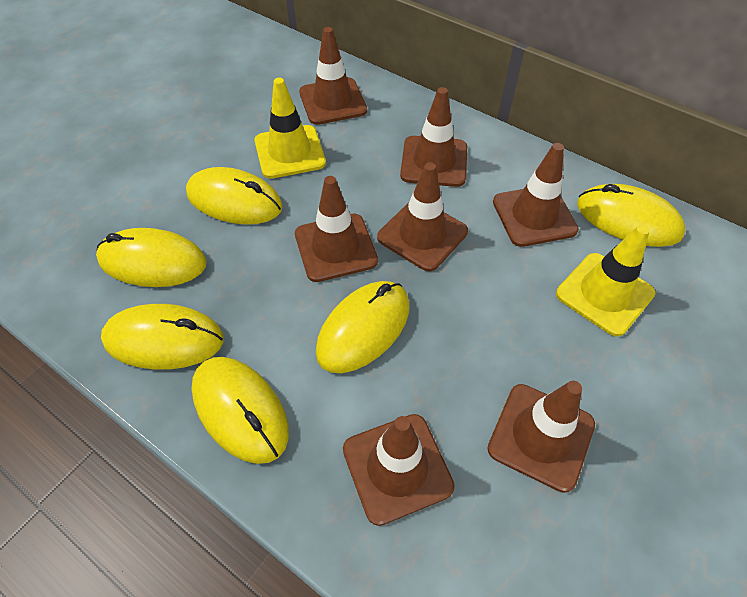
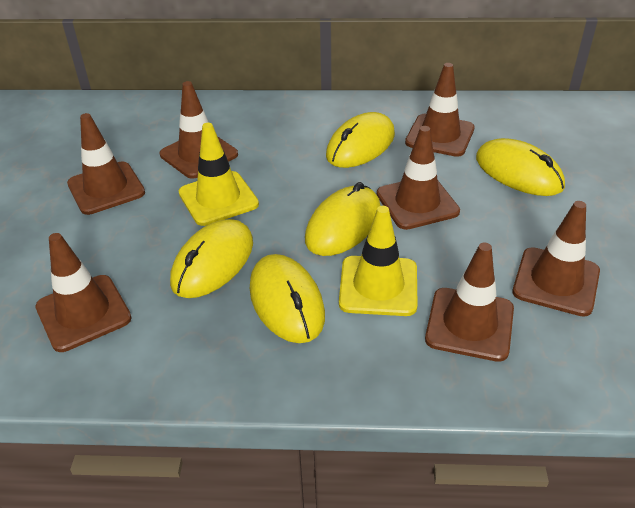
yellow mouse: [96,228,207,287] [101,304,224,369] [186,167,283,225] [191,357,289,464] [315,281,409,373] [577,184,685,247] = 6 -> [170,219,253,298] [250,254,325,343] [305,182,380,256] [326,112,395,168] [476,138,565,196] = 5

